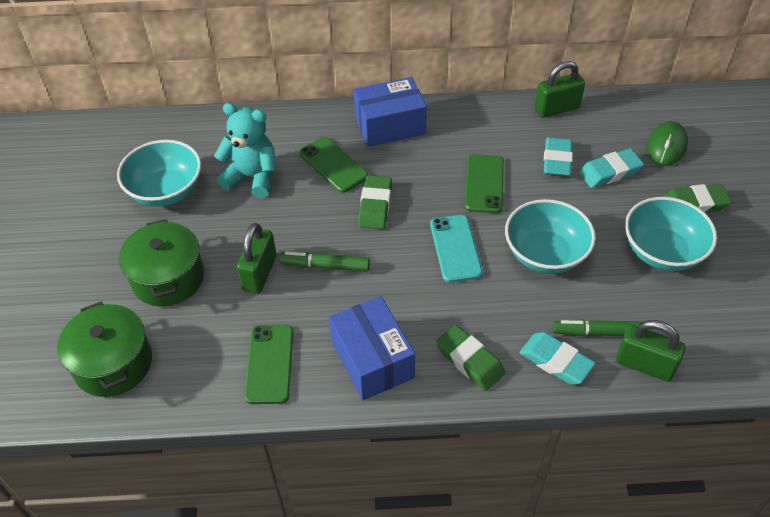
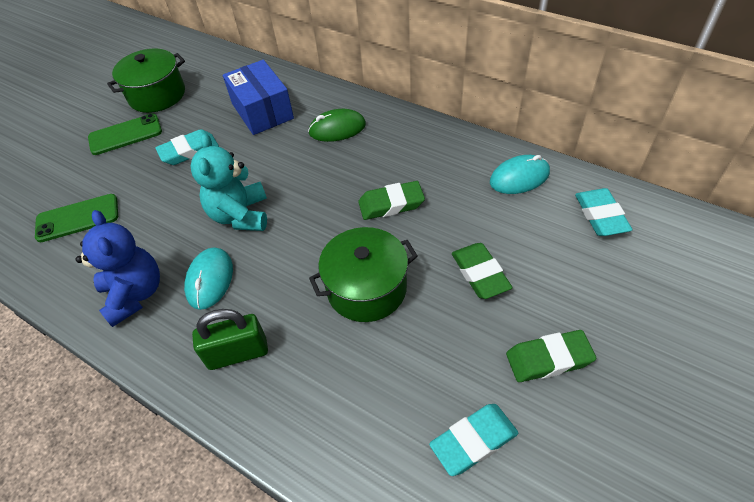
blue box: [329,296,415,400] [354,77,426,147] = 2 -> [223,60,294,135] = 1
blue teddy bear: none = 0 -> [76,210,160,327] = 1
green marker: [279,251,370,272] [552,319,652,336] = 2 -> none = 0
green padlock: [237,223,277,293] [534,61,585,118] [616,320,685,381] = 3 -> [192,309,268,370] = 1
green phone: [245,325,293,404] [299,137,368,193] [465,154,504,213] = 3 -> [35,194,118,242] [88,114,162,155] = 2
turquoise bowl: [117,140,201,207] [505,199,596,274] [625,197,717,271] = 3 -> none = 0
turquoise mouse: none = 0 -> [184,248,233,310] [490,155,550,194] = 2
turquoise phone: [430,215,482,282] = 1 -> none = 0

